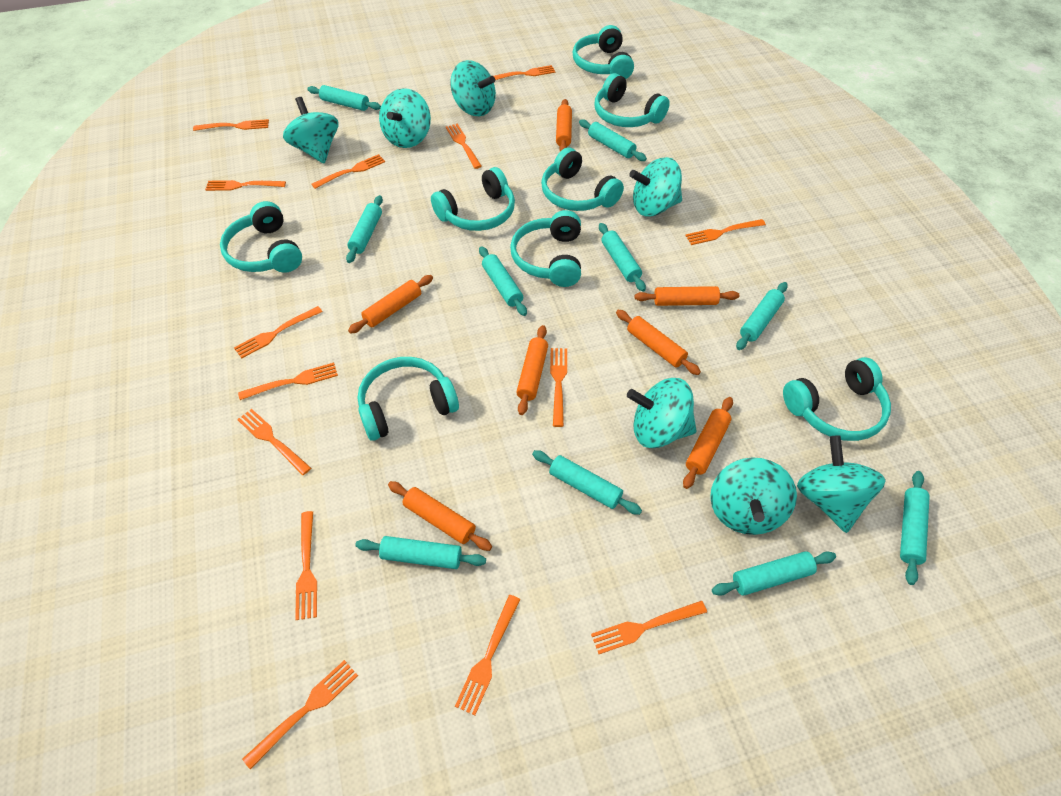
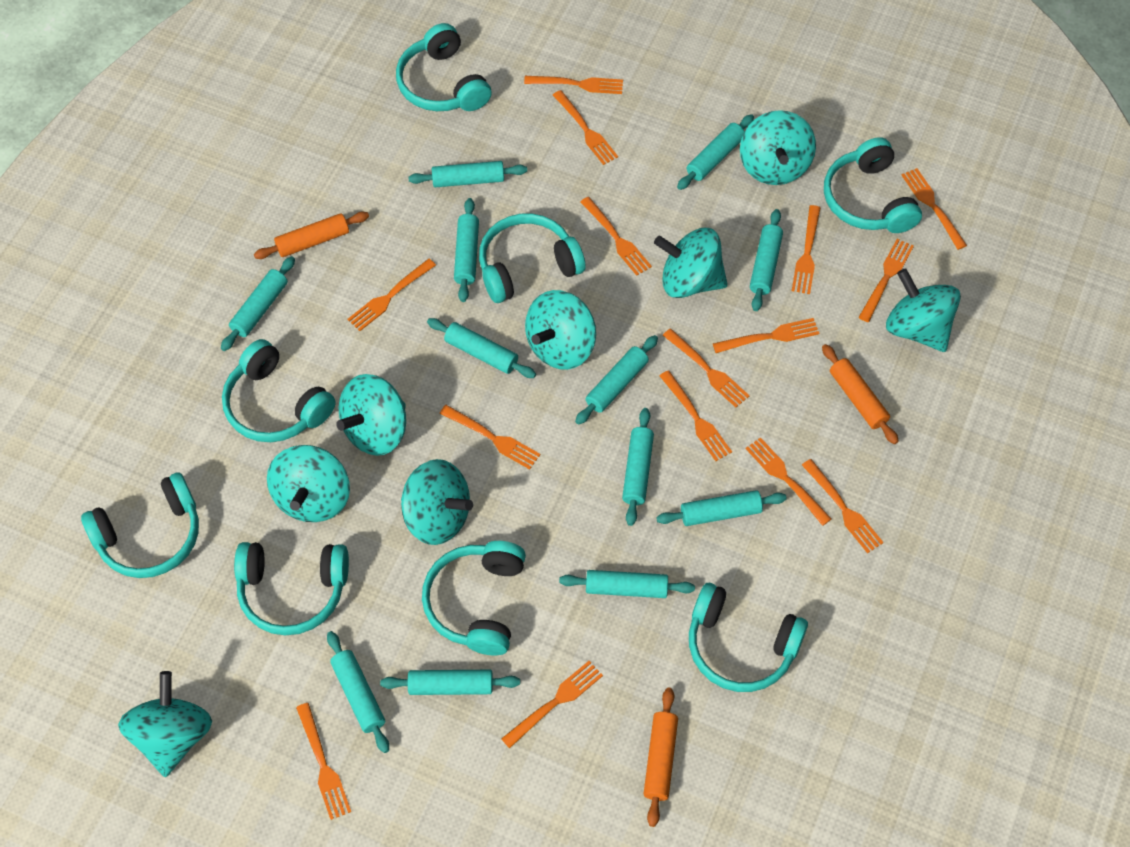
orange fork: [193,119,269,131] [205,180,286,191] [234,306,322,359] [237,409,311,475] [238,363,338,400] [242,660,358,770] [295,511,317,620] [312,154,385,189] [446,124,482,169] [455,595,521,715] [494,65,555,80] [550,348,567,427] [591,601,707,654] [685,219,766,245] = 14 -> [296,703,351,820] [347,259,436,331] [440,405,540,469] [501,661,603,748] [524,76,623,94] [553,90,618,165] [580,197,652,276] [659,370,732,461] [663,329,750,407] [713,318,819,353] [746,437,831,526] [792,205,820,294] [802,459,884,553] [858,239,914,322] [902,168,967,250] = 15
orange rolling pin: [348,275,433,334] [388,481,492,551] [516,325,548,415] [556,99,572,151] [616,310,701,375] [634,286,739,306] [683,397,733,489] = 7 -> [254,212,369,259] [644,688,678,827] [822,344,899,444] = 3
turquoise rolling pin: [307,85,381,111] [346,195,383,263] [355,536,486,569] [479,246,527,316] [532,450,642,515] [579,119,647,161] [599,223,646,292] [712,551,836,596] [736,282,788,350] [900,471,930,585] = 10 -> [221,256,295,351] [327,631,389,753] [380,670,520,695] [408,161,527,187] [427,318,536,378] [454,198,479,302] [559,570,695,598] [575,335,658,425] [622,408,654,526] [656,490,787,526] [677,114,754,190] [750,209,783,311] = 12
turquoise spinning top: [283,97,339,163] [379,88,431,148] [450,60,496,116] [627,378,696,448] [629,157,682,216] [710,457,797,535] [797,435,886,533] = 7 -> [118,671,212,777] [267,445,350,522] [336,374,406,456] [401,459,473,545] [525,290,596,370] [654,228,728,298] [740,110,816,185] [886,268,961,352] = 8

